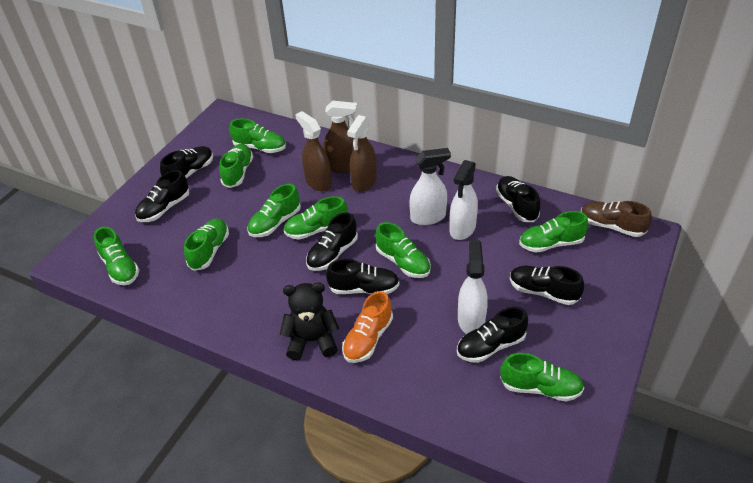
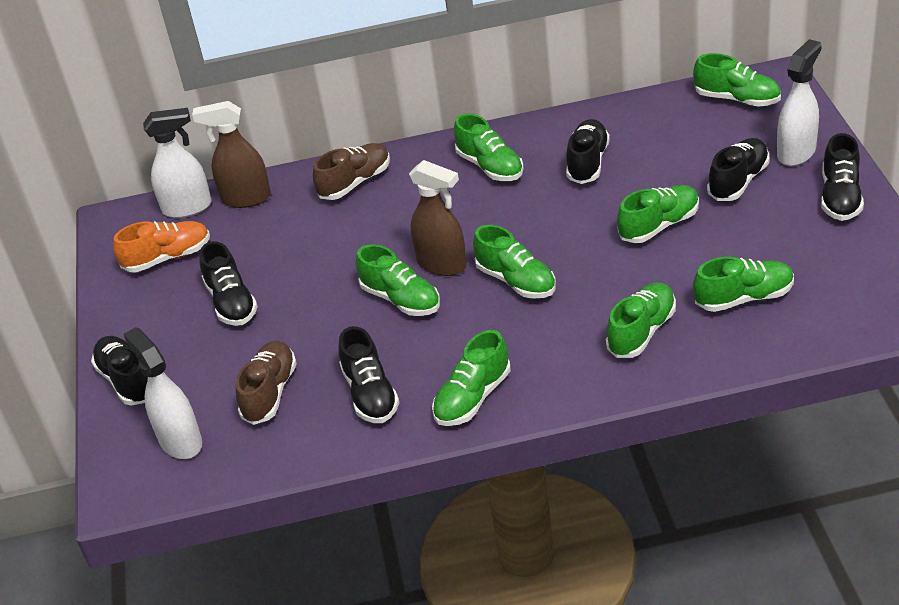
black shoe: [135,170,190,222] [160,146,213,179] [306,212,358,271] [326,259,400,294] [457,307,528,363] [496,176,540,222] [510,265,584,305] = 7 -> [91,336,148,406] [199,241,258,326] [338,326,399,423] [566,119,610,184] [707,138,769,201] [821,133,864,221] = 6
black teddy bear: [280,282,339,360] = 1 -> none = 0
brown shoe: [581,201,652,237] = 1 -> [236,341,297,425] [313,143,390,200] = 2
brown spray bottle: [295,111,332,191] [323,101,358,173] [347,115,377,192] = 3 -> [192,101,271,208] [409,160,467,276] = 2
green shoe: [94,227,139,285] [184,219,229,271] [219,144,253,188] [229,118,286,153] [247,184,301,237] [284,196,348,239] [375,222,431,278] [500,353,584,402] [519,211,589,253] = 9 -> [356,244,440,316] [432,330,510,426] [454,113,524,181] [473,225,556,299] [606,282,676,358] [617,185,699,243] [693,53,781,107] [693,257,794,312] = 8

